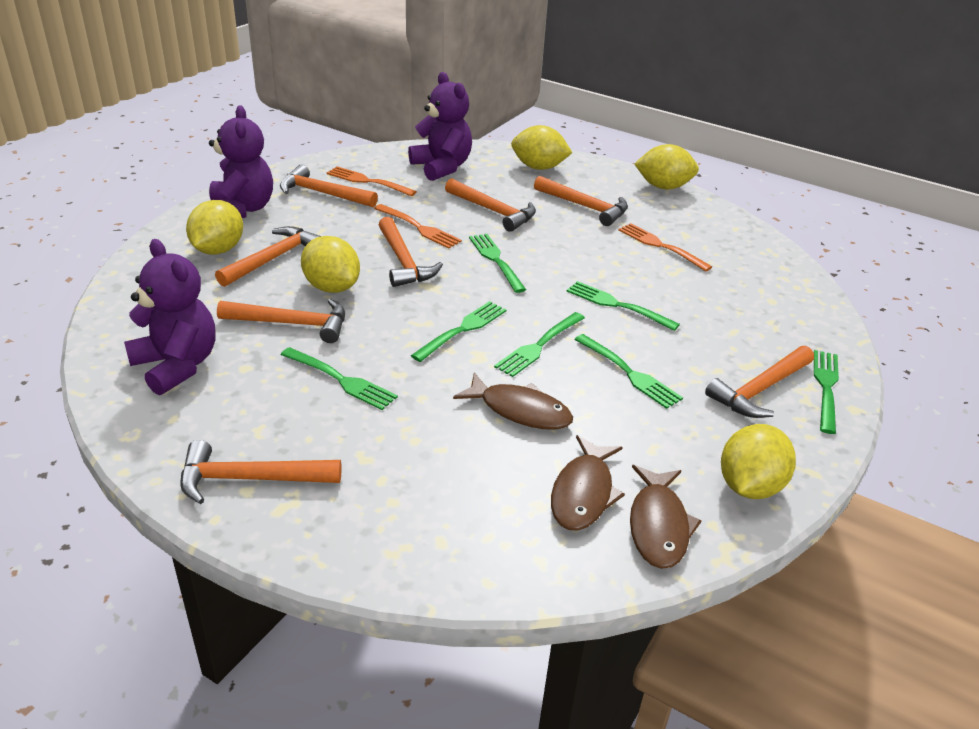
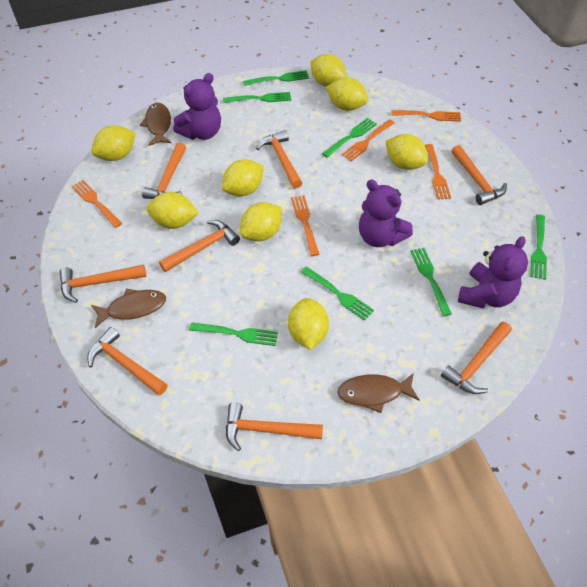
orange fork: [327,166,417,196] [374,204,462,249] [618,223,712,272] = 3 -> [72,180,122,228] [291,195,319,256] [342,119,395,162] [391,110,461,122] [425,144,451,200] = 5
yellow lemon: [186,200,243,255] [301,236,360,293] [511,125,572,170] [634,144,699,189] [721,424,796,499] = 5 -> [91,125,136,161] [147,192,199,229] [222,159,264,196] [240,202,282,241] [288,298,329,350] [311,54,346,87] [326,77,368,111] [386,134,428,170] = 8

